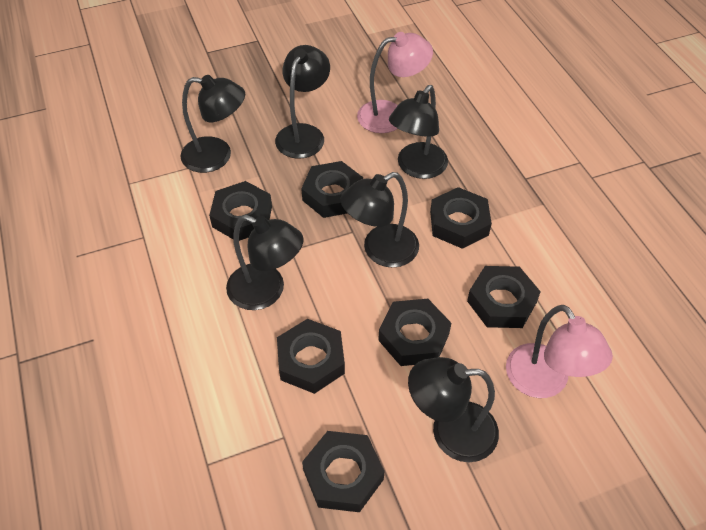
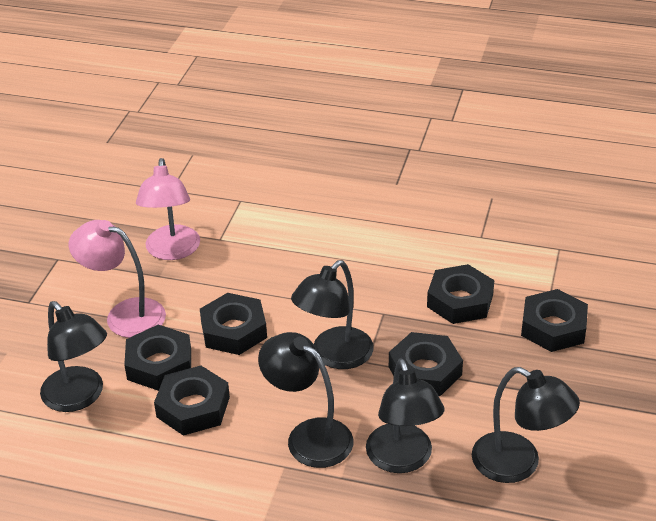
black lamp: [181,75,245,173] [226,215,303,310] [275,45,330,159] [340,172,419,268] [389,85,448,179] [408,357,499,462] = 6 -> [40,301,107,412] [258,332,353,468] [291,260,374,369] [366,358,445,473] [472,367,580,483] = 5
black nut: [209,181,272,241] [277,319,345,394] [301,161,363,218] [302,431,385,512] [378,299,451,366] [430,187,492,249] [467,266,541,328] = 7 -> [124,325,191,391] [154,366,230,436] [200,293,267,355] [389,332,463,396] [427,264,494,324] [521,289,588,352] = 6

